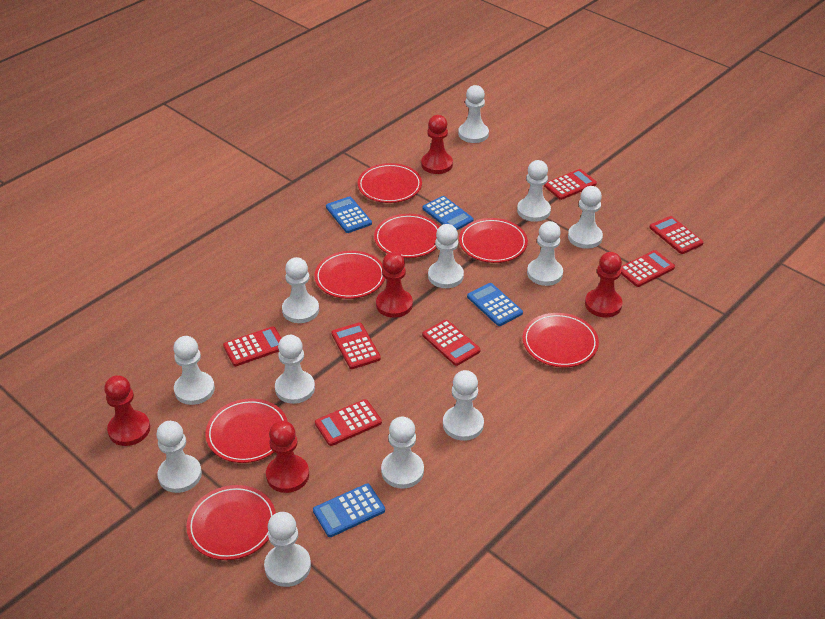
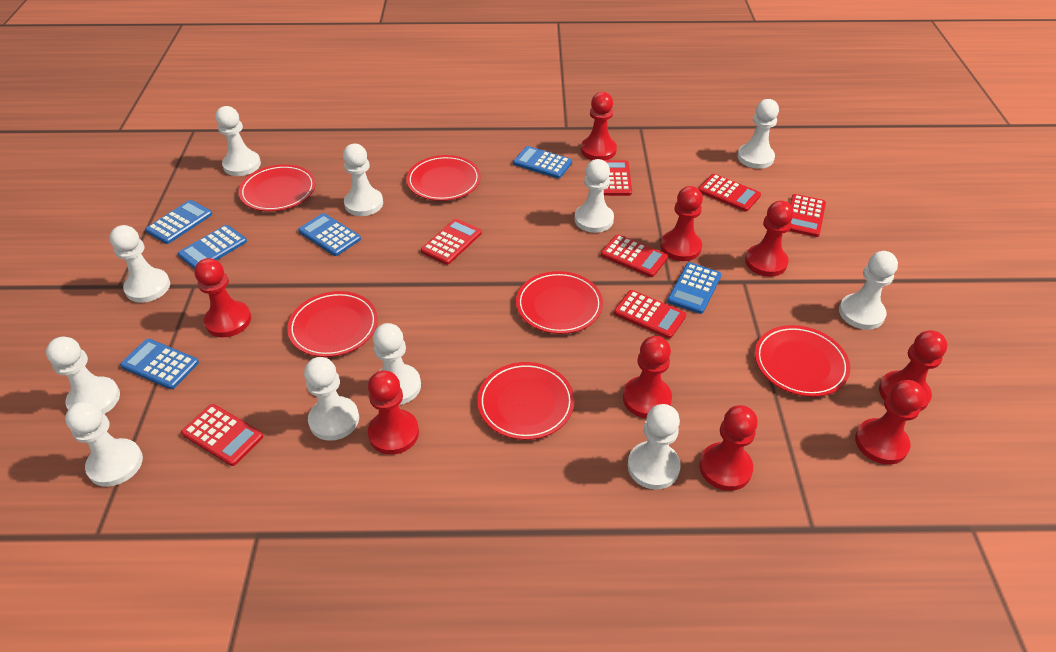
blue calculator: [313,484,385,537] [326,196,372,233] [422,196,474,230] [467,283,523,326] = 4 -> [120,339,199,389] [145,200,212,244] [178,225,247,269] [298,213,361,256] [513,146,572,178] [667,262,721,314] = 6
red pawn: [104,375,150,446] [266,421,309,493] [376,252,413,318] [421,115,453,174] [585,252,622,317] = 5 -> [194,258,251,337] [368,370,419,455] [581,92,617,160] [623,336,672,418] [661,186,703,261] [699,405,758,491] [745,201,794,277] [855,380,926,465] [879,330,947,411] = 9
red plate: [187,485,276,560] [206,399,288,463] [315,251,385,299] [358,163,422,203] [374,214,439,258] [459,218,528,263] [523,313,599,367] = 7 -> [239,164,315,211] [287,291,378,357] [406,155,481,201] [477,362,574,440] [516,271,603,334] [755,325,850,397] = 6
white pawn: [156,421,202,493] [173,336,215,405] [264,512,311,587] [275,335,315,404] [282,257,319,323] [381,416,424,489] [428,224,464,288] [443,370,484,441] [458,85,489,143] [517,160,551,222] [527,221,563,286] [568,186,603,249] = 12 -> [46,337,120,414] [65,401,143,487] [110,225,170,303] [215,106,261,176] [304,357,359,441] [343,144,383,216] [373,323,421,405] [575,159,614,233] [627,404,681,489] [737,99,779,169] [839,251,898,330] = 11

